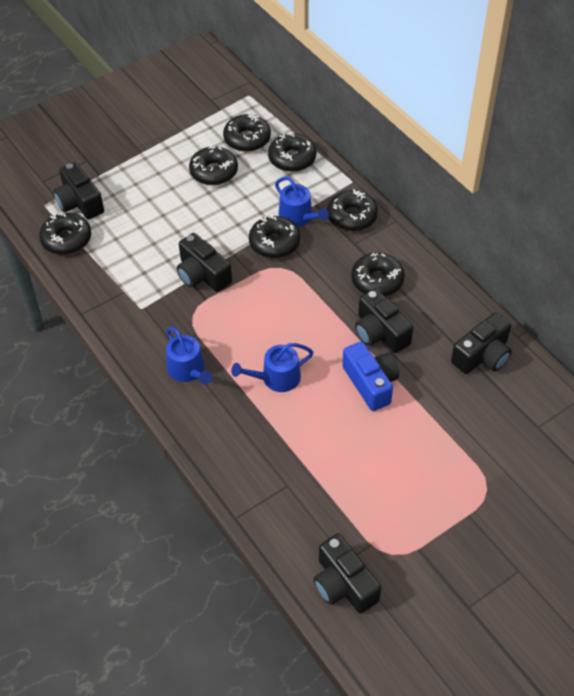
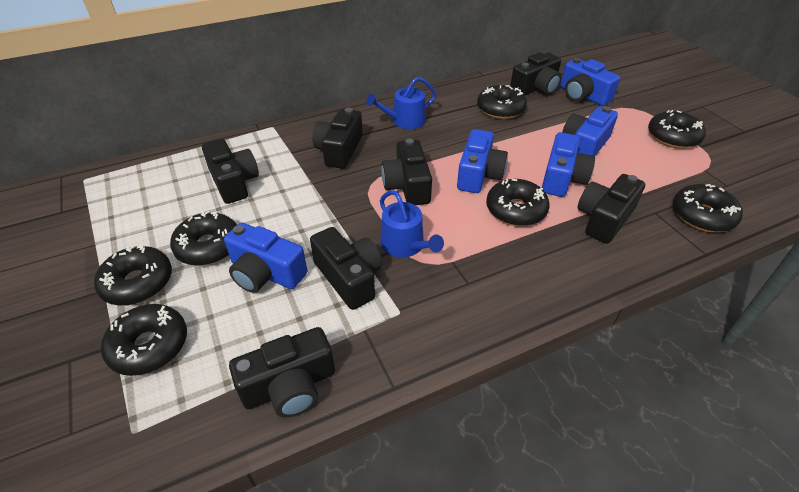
black camera: [53,162,104,219] [177,233,232,292] [313,534,381,613] [355,289,413,353] [451,312,512,374] = 5 -> [202,139,259,204] [229,327,335,417] [310,227,382,310] [312,108,363,169] [381,139,432,205] [510,52,561,95] [577,174,645,244] = 7
blue camera: [342,341,399,411] = 1 -> [224,223,307,293] [457,129,508,193] [542,132,595,197] [560,58,620,106] [562,106,618,156] = 5
blue watering can: [166,327,212,384] [231,343,313,392] [275,177,329,227] = 3 -> [366,77,437,129] [380,190,444,258] = 2

